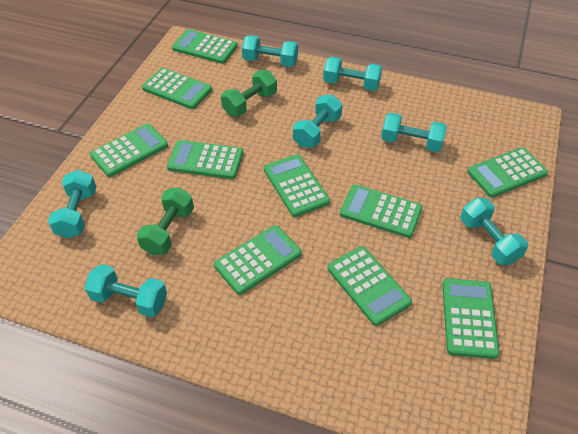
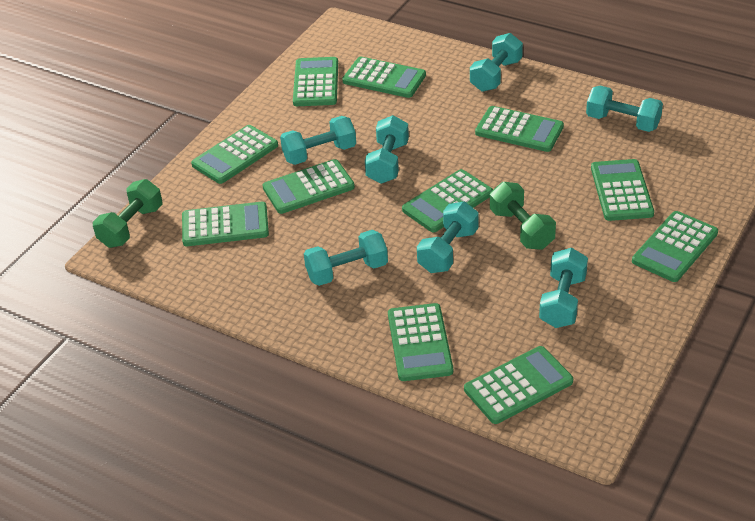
green calculator: [90,124,168,177] [142,68,212,109] [167,140,243,179] [172,29,238,64] [214,225,302,295] [264,154,330,217] [328,246,412,326] [340,184,423,238] [443,278,500,359] [467,147,548,198] = 10 -> [182,202,269,246] [191,125,278,184] [263,159,355,214] [293,57,338,106] [342,57,426,98] [388,303,453,381] [402,169,493,232] [464,346,573,424] [475,106,564,152] [591,159,654,221] [632,211,718,282] = 11

